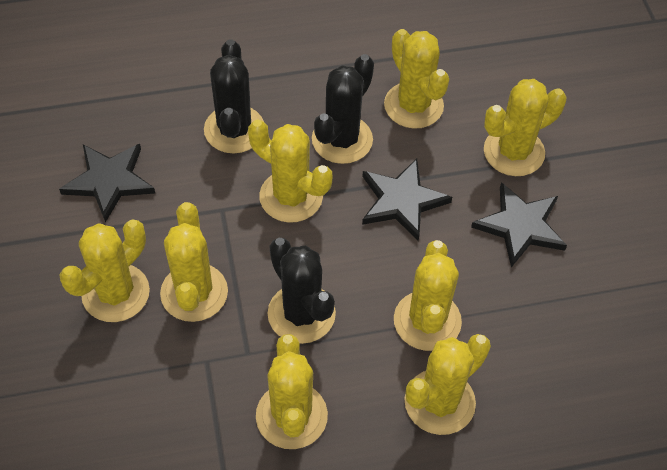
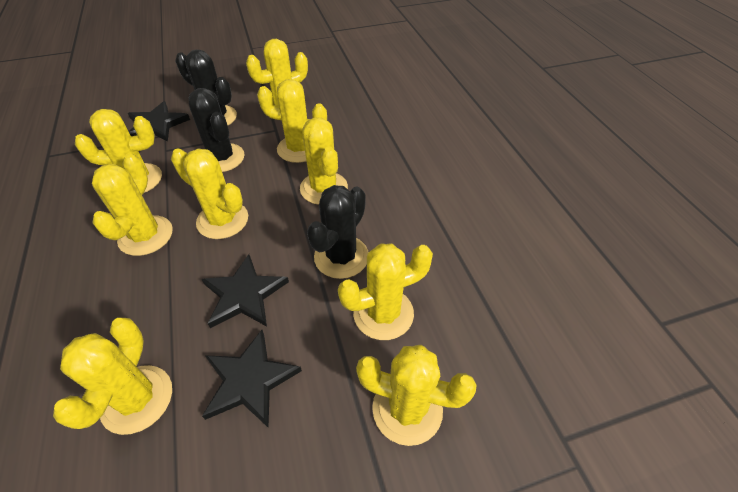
yellow cactus: [59,220,150,322] [160,202,228,322] [248,119,332,223] [256,334,328,449] [384,29,449,129] [394,240,462,351] [404,334,491,435] [484,79,566,176] = 8 -> [53,318,172,435] [75,109,162,193] [92,154,173,256] [171,148,248,239] [246,39,308,106] [257,79,327,163] [300,118,348,205] [338,244,433,340] [356,345,477,446] = 9

